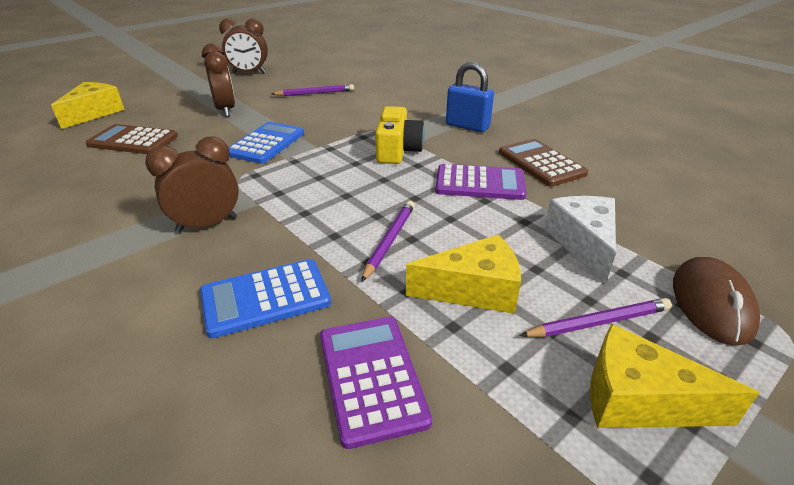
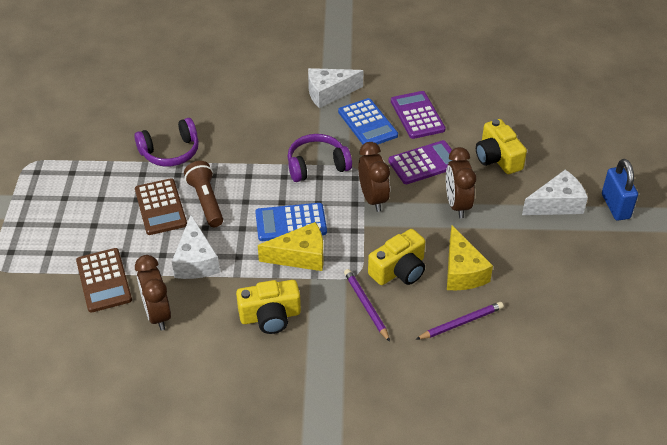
brown flashlight: none = 0 -> [184,161,223,227] = 1
brown mouse: [673,257,760,345] = 1 -> none = 0
purple headphones: none = 0 -> [134,118,199,167] [287,134,352,182] = 2
purple pencil: [272,84,354,96] [361,201,415,282] [519,298,672,337] = 3 -> [344,269,390,342] [416,302,504,340] = 2
white cheese: [544,196,616,285] = 1 -> [172,215,220,279] [308,68,364,108] [522,170,588,215] = 3
yellow camera: [375,106,425,164] = 1 -> [236,280,301,334] [368,229,425,285] [476,119,527,174] = 3
yellow cheese: [51,82,125,129] [406,235,521,314] [590,324,759,428] = 3 -> [258,222,323,271] [447,225,493,290] = 2

